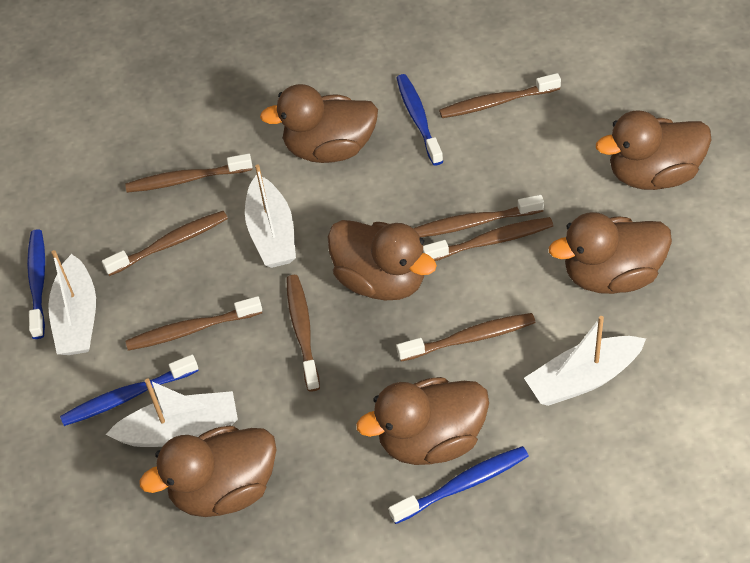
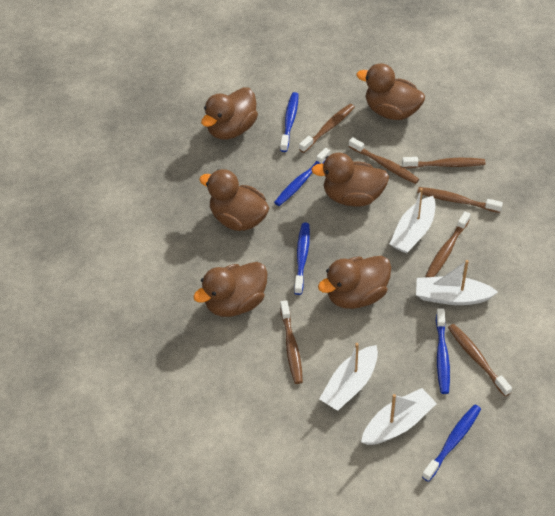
blue toothbrush: [27,229,45,339] [60,354,199,426] [389,446,529,524] [397,74,443,165] = 4 -> [274,148,330,206] [280,92,299,152] [294,222,310,295] [422,405,481,482] [436,308,450,394] = 5
brown toothbrush: [102,211,228,276] [125,154,253,193] [126,296,262,351] [286,275,320,392] [397,313,536,362] [413,195,544,237] [423,217,553,261] [439,73,561,118] = 8 -> [280,300,303,384] [299,104,355,153] [349,137,419,184] [402,157,485,168] [417,187,503,213] [425,212,470,277] [448,324,512,396] = 7

